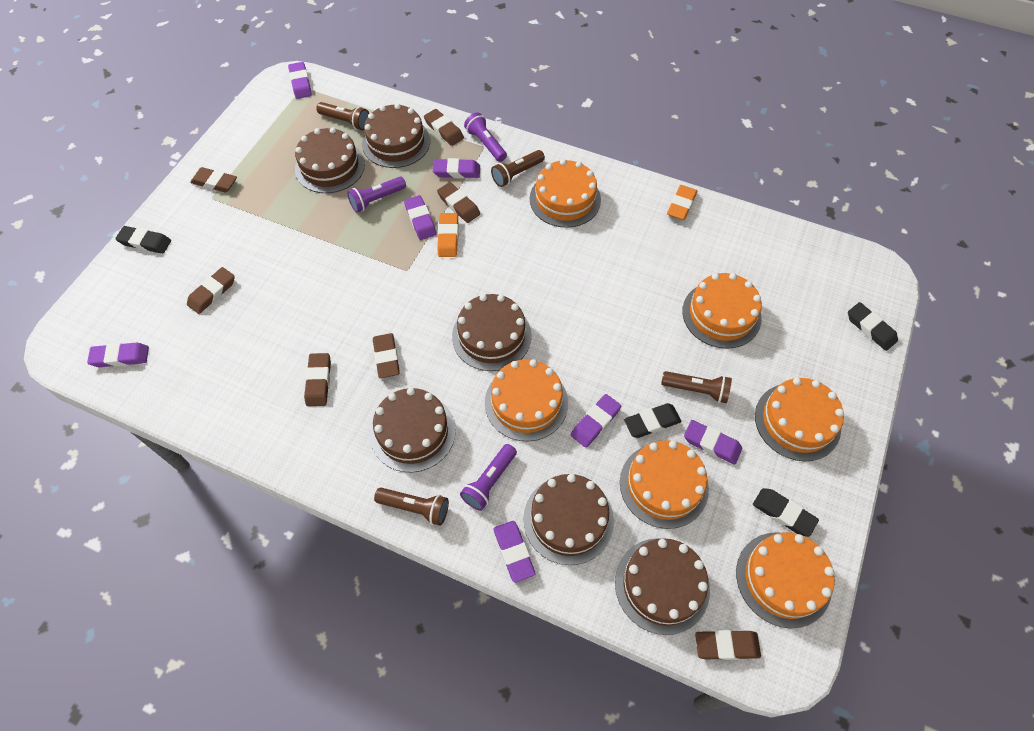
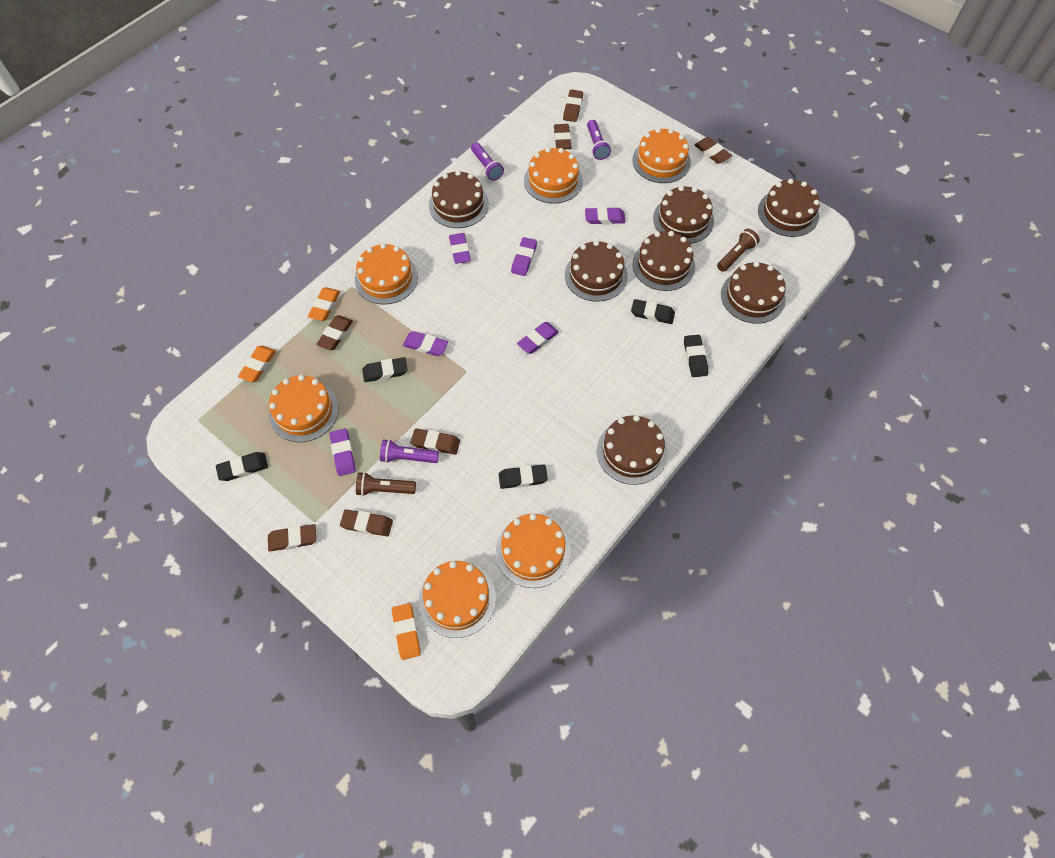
black eraser: [115,226,171,254] [624,403,682,438] [753,488,819,537] [848,302,898,351] = 4 -> [216,452,268,481] [362,357,408,382] [499,464,548,489] [631,299,675,324] [684,335,708,377] = 5
brown cake: [295,127,365,193] [362,103,430,168] [370,388,456,473] [452,294,532,371] [523,474,614,565] [615,538,710,635] = 6 -> [429,170,489,228] [565,240,628,302] [597,415,668,485] [632,231,695,291] [653,186,714,244] [721,261,786,324] [758,179,820,237] = 7
brown flashlight: [316,102,369,130] [374,488,449,526] [491,150,545,187] [661,371,732,403] = 4 -> [356,472,416,496] [717,229,760,272] = 2
orange eraser: [437,213,458,257] [667,185,697,220] = 2 -> [238,346,276,382] [308,288,340,321] [392,603,421,660] = 3
purple eraser: [87,343,149,367] [288,62,312,99] [404,195,436,240] [433,158,480,178] [494,521,535,583] [571,394,621,448] [684,420,742,465] = 7 -> [329,428,356,476] [403,331,448,356] [449,233,471,264] [511,237,537,276] [517,322,559,354] [585,207,625,224] = 6

